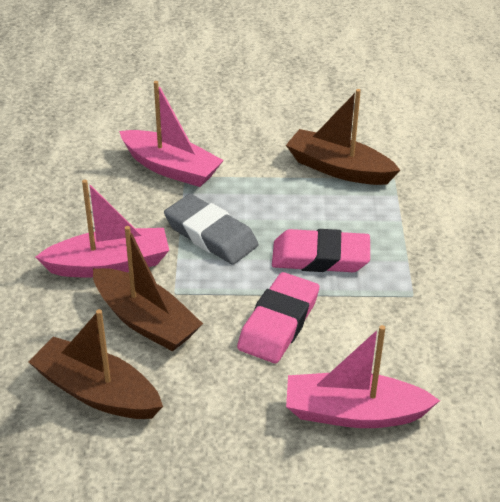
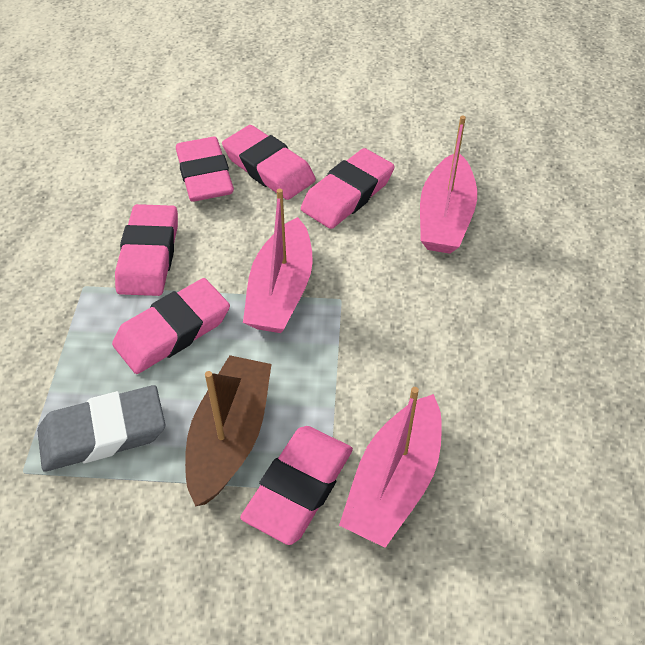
brown boat: [28,309,163,419] [93,226,203,352] [286,89,401,185] = 3 -> [185,355,272,506] = 1
pink eraser: [237,272,319,363] [272,229,370,272] = 2 -> [112,278,230,374] [115,204,178,296] [176,137,234,202] [222,125,316,200] [240,426,353,545] [301,148,395,229] = 6

